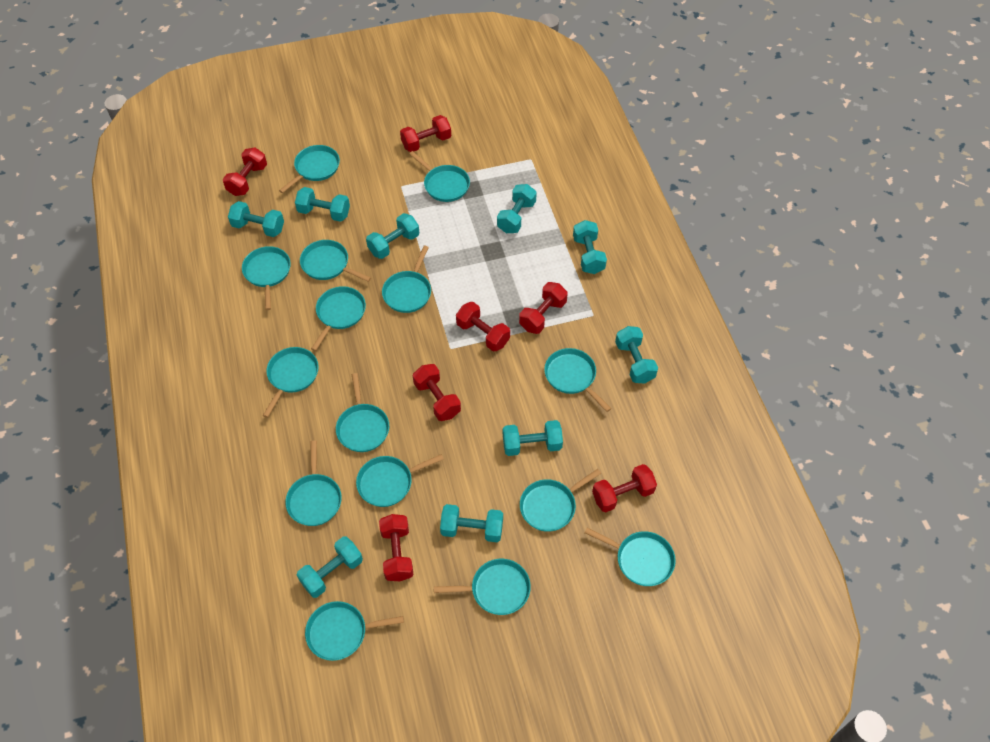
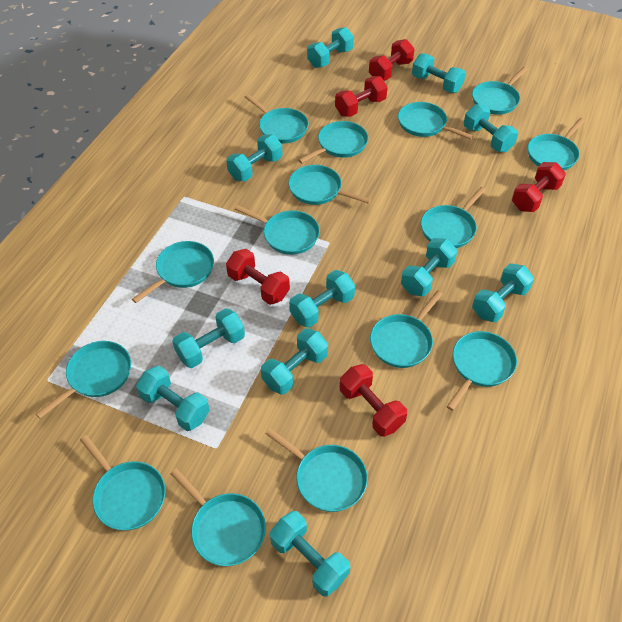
red dumbbell: [223,148,267,196] [379,514,413,581] [400,115,451,152] [413,364,461,421] [456,302,510,351] [519,282,568,334] [592,464,657,512] = 7 -> [226,249,290,305] [335,76,388,117] [340,364,407,437] [369,39,414,81] [512,162,566,212] = 5
turquoise dumbbell: [228,201,284,237] [295,187,350,222] [297,537,363,598] [366,213,419,259] [440,504,503,542] [497,184,537,233] [503,420,563,456] [573,220,607,274] [615,326,658,383] = 9 -> [136,366,210,431] [172,308,245,368] [226,134,283,181] [261,329,328,394] [270,511,350,597] [289,270,355,328] [307,27,354,68] [401,238,457,296] [412,53,466,93] [464,104,518,152] [472,263,534,322] = 11

